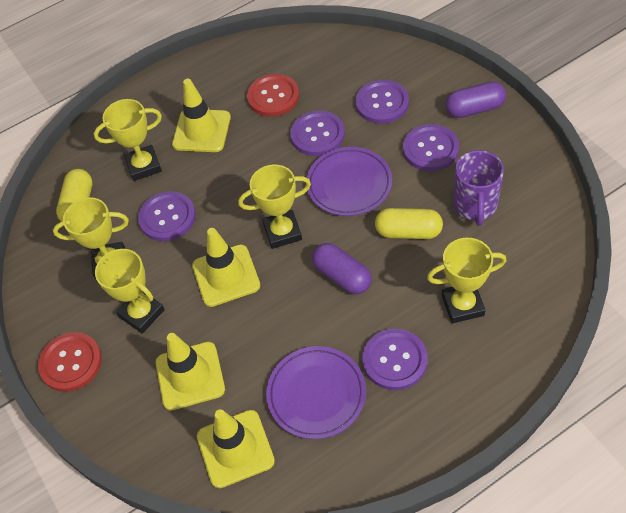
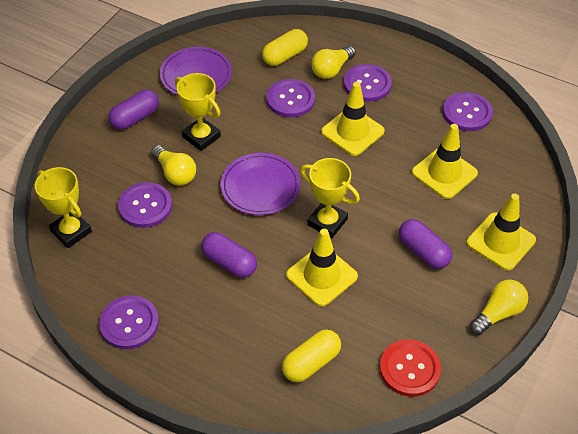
purple capsule: [312,243,372,294] [445,81,506,118] = 2 -> [108,90,159,130] [201,232,257,278] [399,219,452,269] = 3
purple mug: [453,150,504,226] = 1 -> none = 0
red button: [38,332,102,392] [247,74,299,117] = 2 -> [380,339,441,397] = 1
yellow light bulb: none = 0 -> [152,145,196,186] [311,46,356,79] [470,280,528,335] = 3
yellow trophy: [53,197,129,279] [94,99,162,181] [95,249,165,334] [238,165,311,249] [427,238,507,323] = 5 -> [35,167,92,248] [175,73,221,151] [300,158,360,238] = 3

